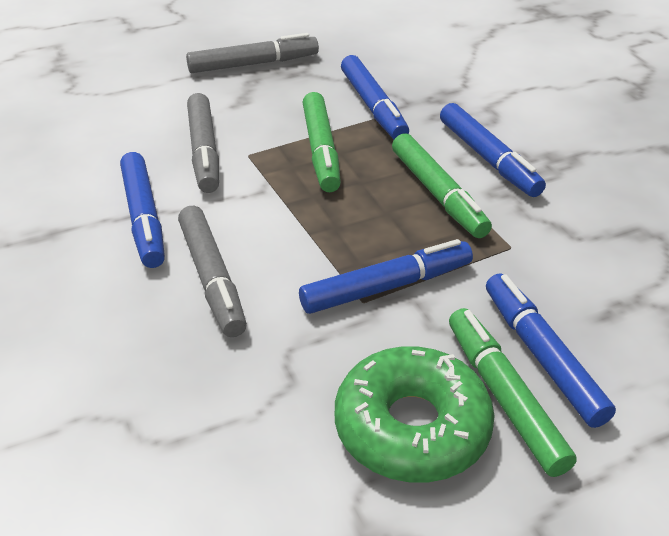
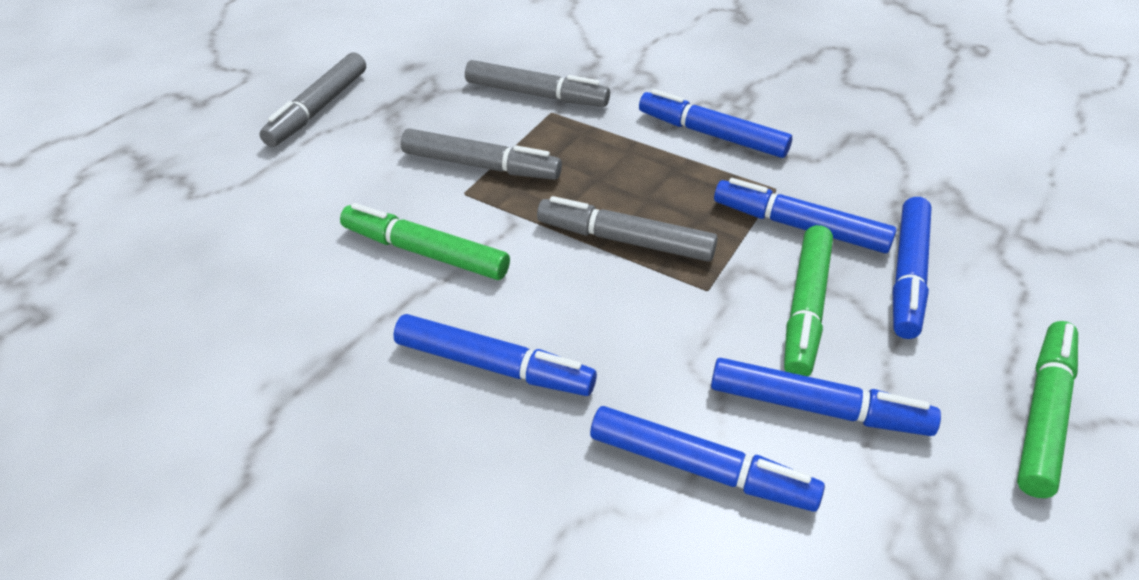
blue marker: [120,152,165,268] [299,239,473,314] [341,55,409,139] [440,103,546,197] [486,273,616,428] = 5 -> [393,314,597,396] [590,406,825,512] [639,89,792,158] [711,358,941,436] [714,178,897,253] [893,197,932,339] = 6
green donut: [335,346,495,483] = 1 -> none = 0
grey marker: [178,206,247,337] [186,33,319,73] [187,93,219,193] = 3 -> [259,53,366,147] [401,129,562,180] [465,60,610,107] [537,196,718,262] = 4

